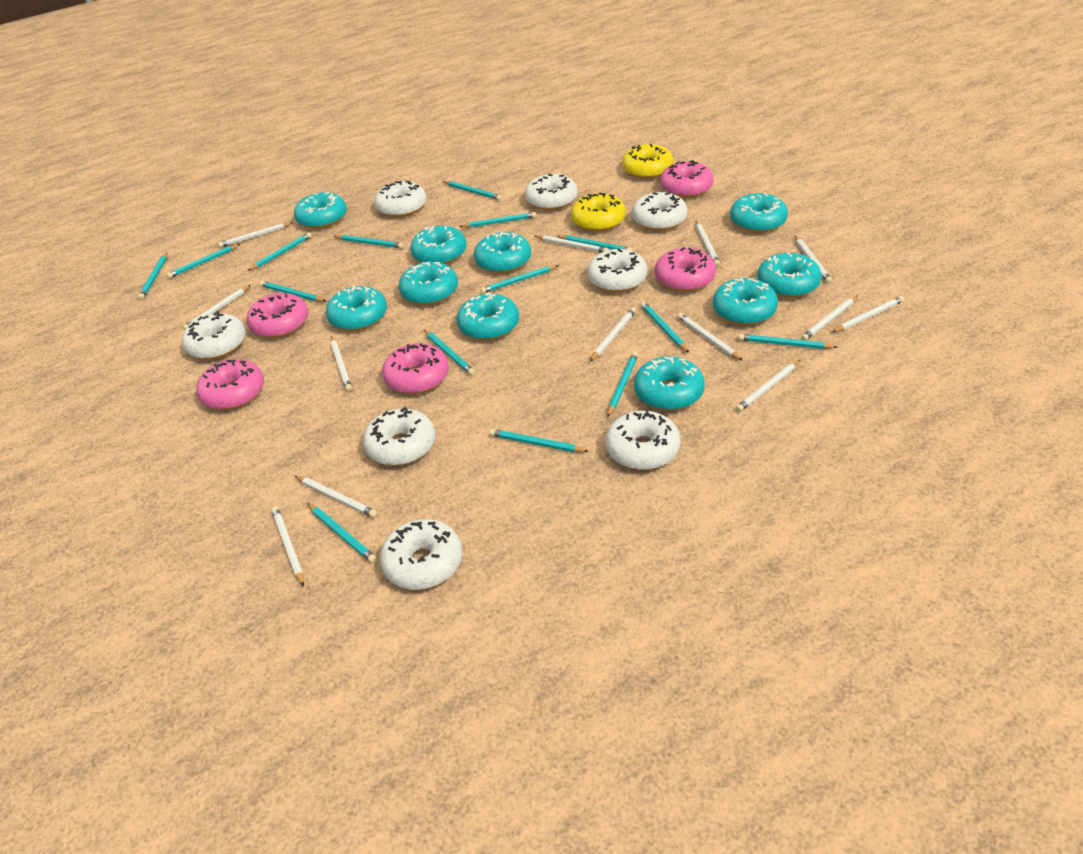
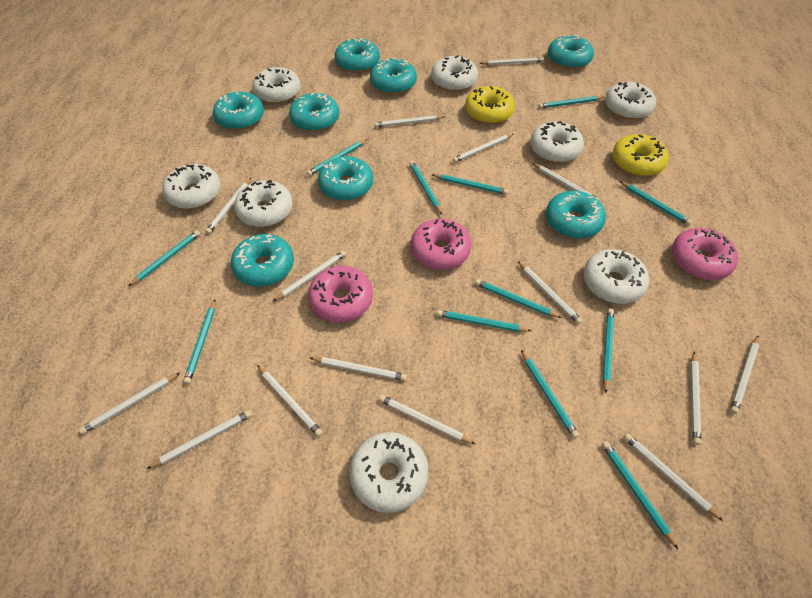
pink donut: [196,359,264,410] [246,293,308,338] [382,343,449,394] [655,247,716,292] [660,160,714,198] = 5 -> [308,266,373,323] [411,219,472,270] [672,228,738,280] = 3
turquoise donut: [294,192,347,229] [326,286,387,331] [399,262,458,305] [410,226,467,265] [457,292,519,340] [474,231,531,273] [634,357,705,410] [713,278,778,325] [730,193,788,233] [757,253,822,298] = 10 -> [213,91,264,130] [231,234,294,287] [289,93,339,132] [318,156,373,201] [335,38,380,73] [370,58,417,94] [546,191,606,239] [548,34,594,69] = 8
turquoise pencil: [138,253,167,300] [167,244,240,278] [248,232,312,271] [260,281,326,302] [307,503,377,563] [334,235,404,248] [424,330,475,375] [443,181,502,200] [459,212,536,228] [481,265,559,293] [490,429,589,452] [557,235,632,251] [607,352,638,417] [640,301,689,353] [738,334,837,349] = 15 -> [128,230,200,286] [183,300,215,384] [307,139,368,176] [409,161,442,214] [431,174,509,195] [437,310,531,332] [475,279,562,318] [521,350,579,438] [538,96,604,109] [601,441,678,549] [603,309,614,393] [620,181,692,226] = 12
white pencil: [183,285,251,330] [218,222,293,248] [271,506,304,587] [295,476,377,518] [330,336,352,391] [535,235,609,253] [590,307,636,361] [677,313,743,361] [696,221,720,266] [736,360,800,412] [795,236,832,283] [801,295,858,341] [832,296,904,332] = 13 -> [79,372,181,434] [146,410,252,469] [205,178,251,234] [257,365,323,437] [273,251,346,301] [310,357,407,381] [374,115,445,127] [379,395,475,444] [453,134,514,163] [480,57,544,65] [518,261,582,324] [532,163,599,201] [623,433,723,521] [691,351,701,445] [730,336,759,414] = 15

